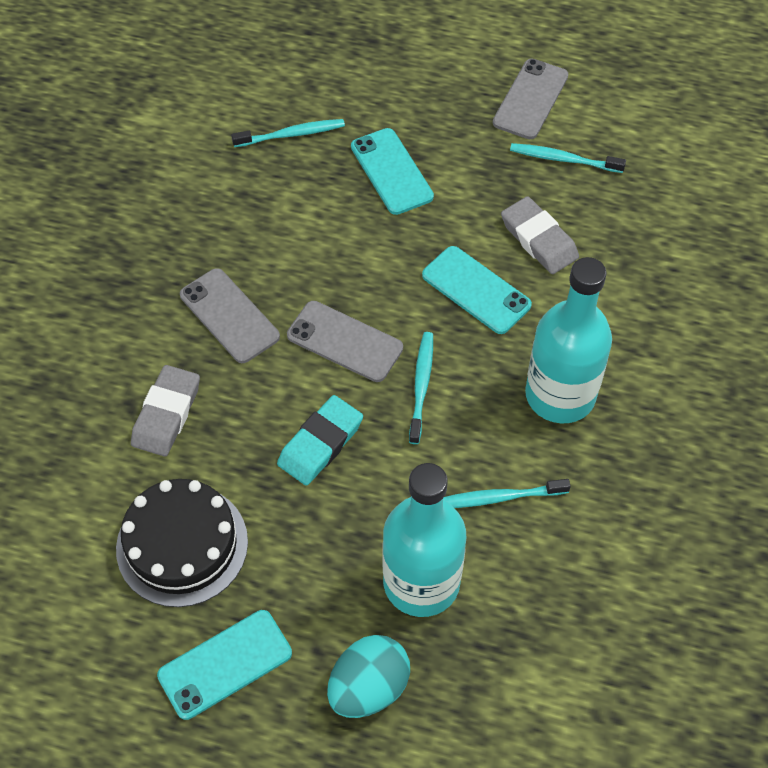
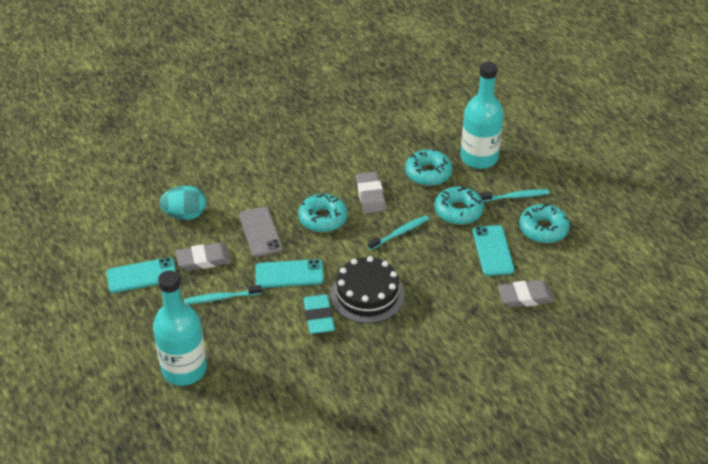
grey eraser: [131,365,200,457] [501,196,579,274] = 2 -> [176,243,231,271] [356,172,386,214] [498,280,554,308] = 3
grey phone: [180,268,280,363] [287,301,403,382] [493,59,568,139] = 3 -> [239,207,283,257] = 1
turquoise donut: none = 0 -> [298,194,347,232] [405,149,453,186] [435,186,484,225] [519,203,570,243] = 4
turquoise toothbrush: [231,119,345,147] [409,332,433,444] [443,479,571,508] [510,143,626,173] = 4 -> [184,285,262,304] [368,215,429,250] [480,190,549,202] = 3

